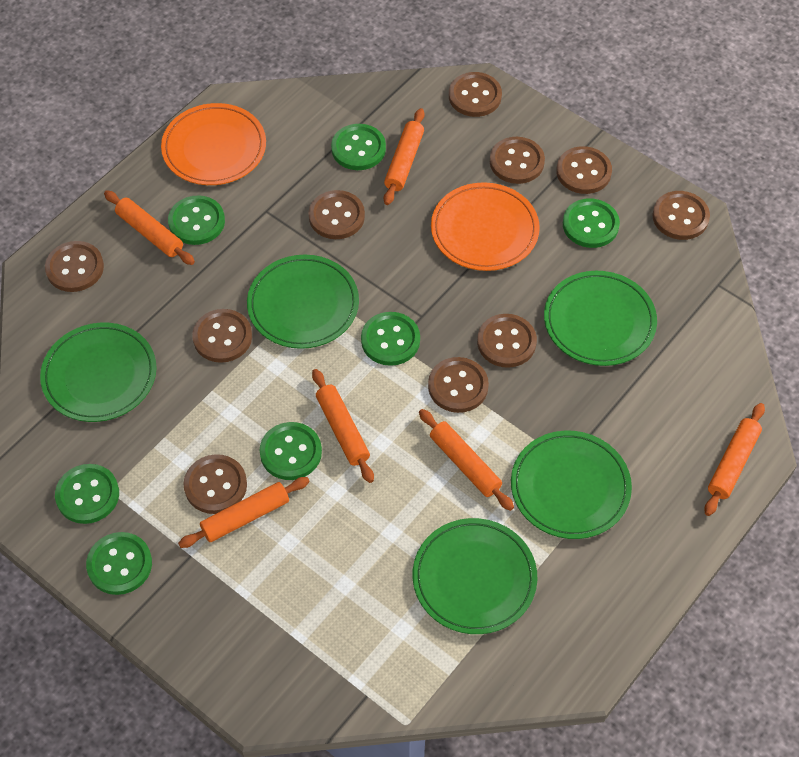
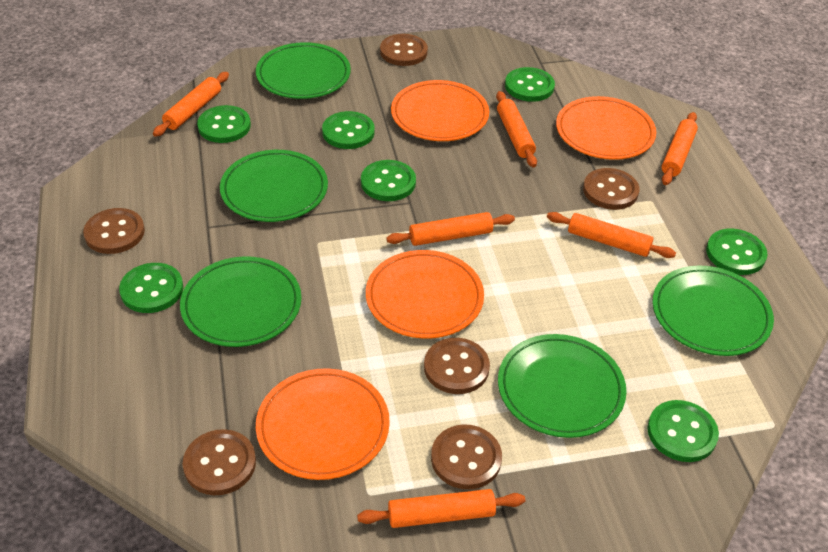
brown button: [45,241,104,292] [184,454,247,514] [192,309,252,363] [309,190,365,239] [428,357,489,413] [449,72,502,117] [477,314,537,368] [490,137,545,184] [556,146,612,194] [652,191,710,240] = 10 -> [83,208,145,254] [183,429,256,495] [380,34,428,66] [424,338,490,394] [431,424,502,489] [583,168,639,210] = 6
orange plate: [161,103,266,185] [431,182,540,271] = 2 -> [256,368,390,480] [366,250,484,339] [391,80,489,141] [556,96,656,160] = 4

